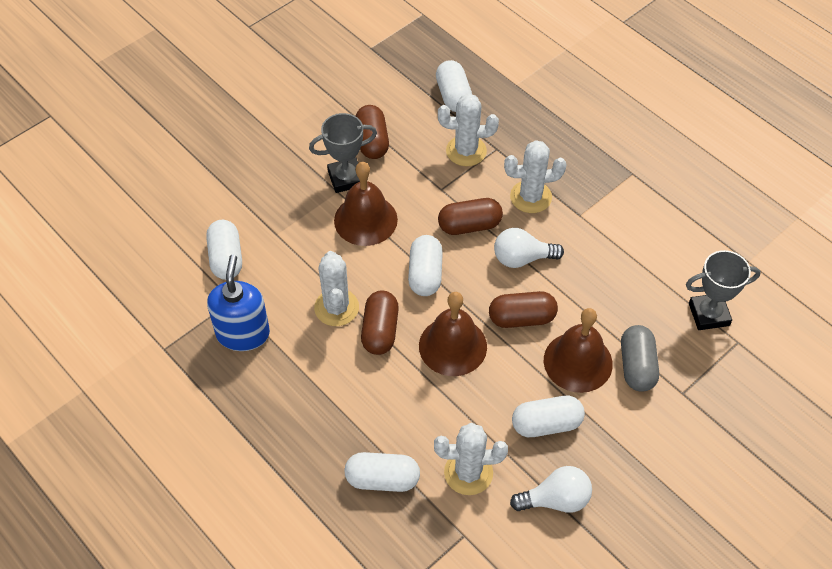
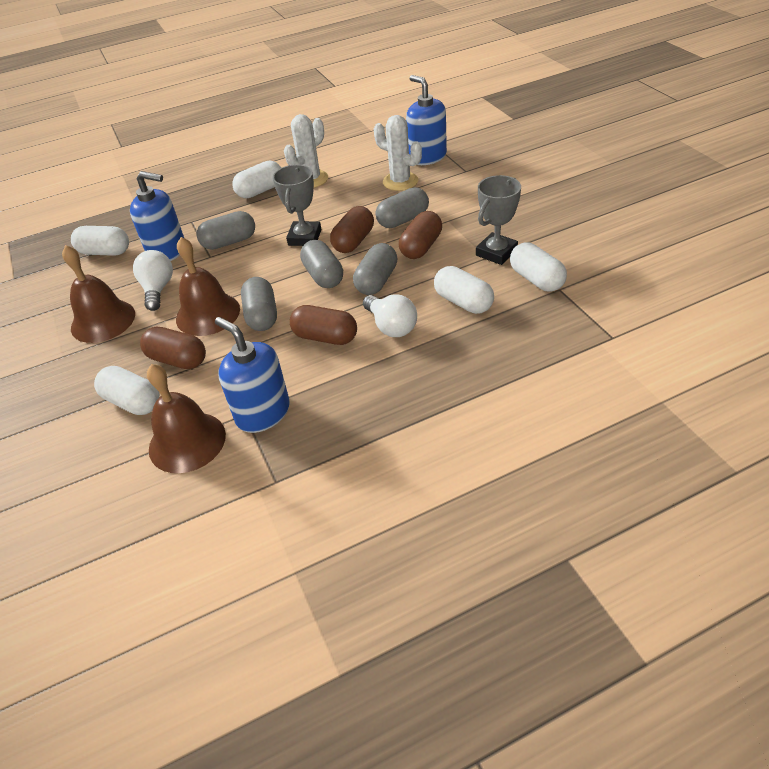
blue soap dispenser: [207,255,270,351] = 1 -> [130,171,184,261] [215,317,290,433] [406,75,447,165] = 3
grey capsule: [621,325,659,392] = 1 -> [196,211,255,250] [241,277,277,331] [300,240,343,288] [353,243,397,295] [376,187,429,228] = 5
white cactus: [314,251,359,326] [434,423,508,495] [438,94,499,166] [504,140,567,213] = 4 -> [284,114,328,188] [374,115,422,191] = 2

